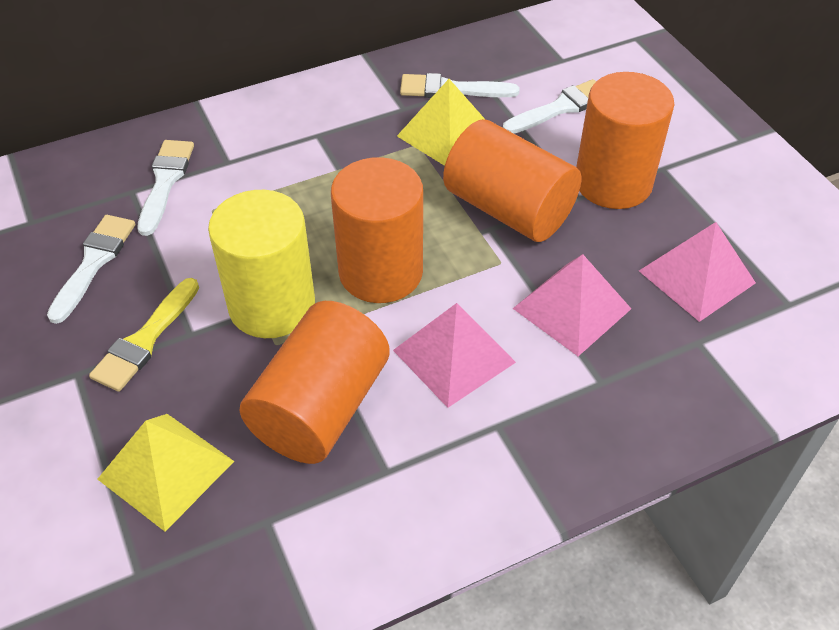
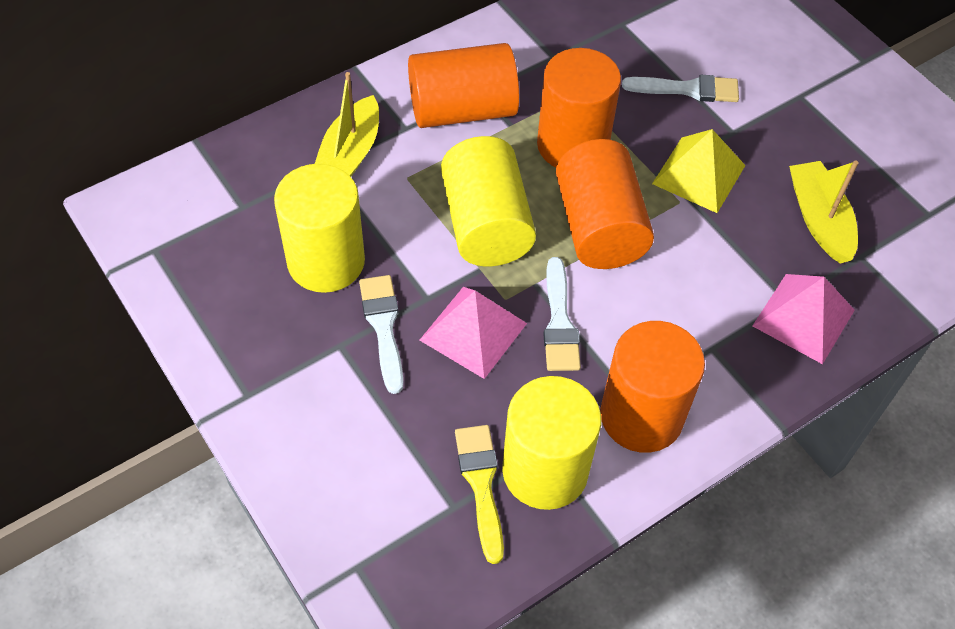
pink pyramid: [393,303,516,408] [513,254,631,356] [639,222,756,322] = 3 -> [420,287,527,379] [753,274,855,364] = 2
white brush: [47,215,135,324] [137,140,194,236] [400,73,519,98] [503,79,596,133] = 4 -> [359,275,403,394] [544,257,581,371] [622,75,739,102] = 3
yellow boat: none = 0 -> [315,72,379,177] [789,160,859,264] = 2
yellow cylinder: [208,190,315,338] = 1 -> [274,164,365,293] [441,136,536,266] [502,376,601,510] = 3
yellow pyramid: [97,414,234,532] [397,79,486,166] = 2 -> [652,129,746,213] = 1

